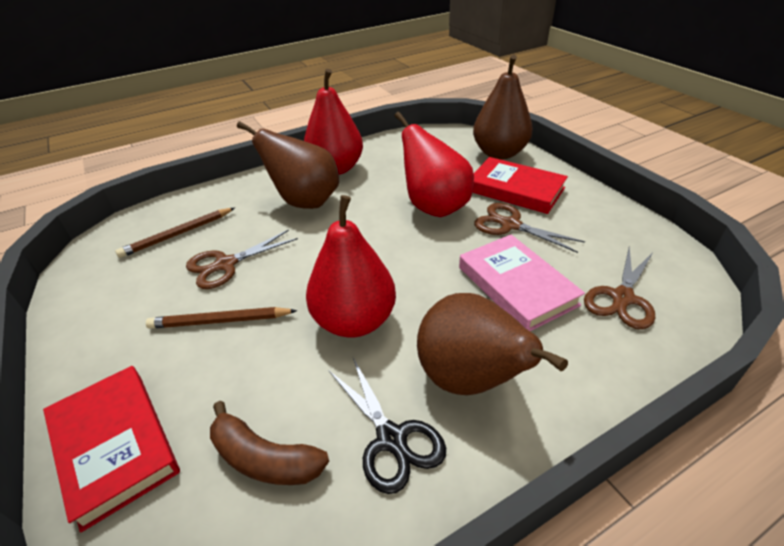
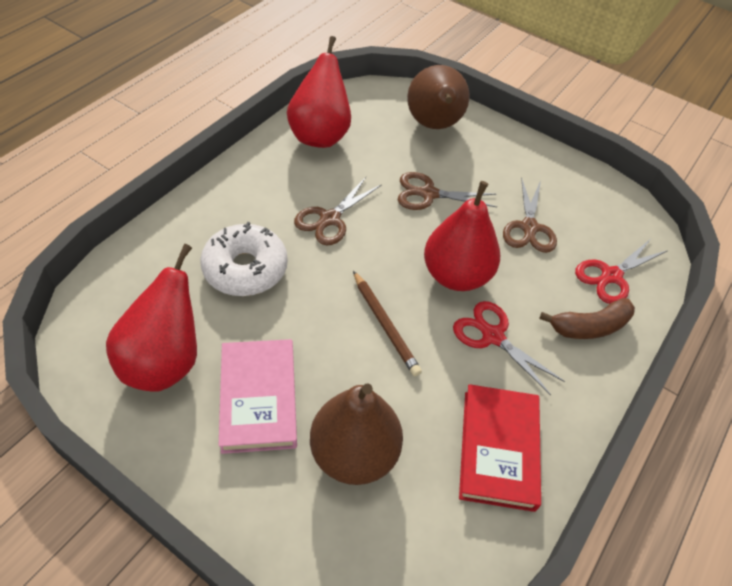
black scissors: [328,358,446,494] = 1 -> none = 0
brown pear: [237,121,339,209] [417,293,568,395] [473,55,533,159] = 3 -> [310,383,403,485] [407,65,469,129] = 2
brown pencil: [115,208,235,258] [146,307,297,329] = 2 -> [353,271,422,376] = 1
red book: [43,366,180,533] [472,157,568,214] = 2 -> [459,384,541,512] = 1
red scissors: none = 0 -> [453,301,565,395] [575,240,668,304] = 2
white donut: none = 0 -> [200,222,288,296] = 1

